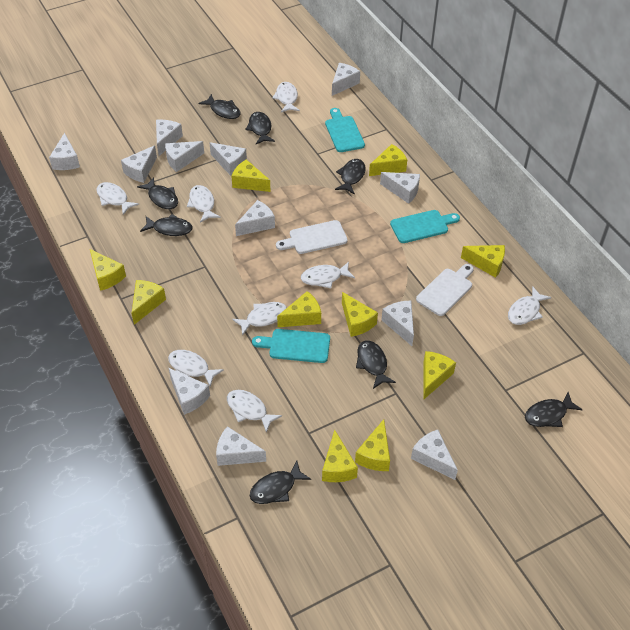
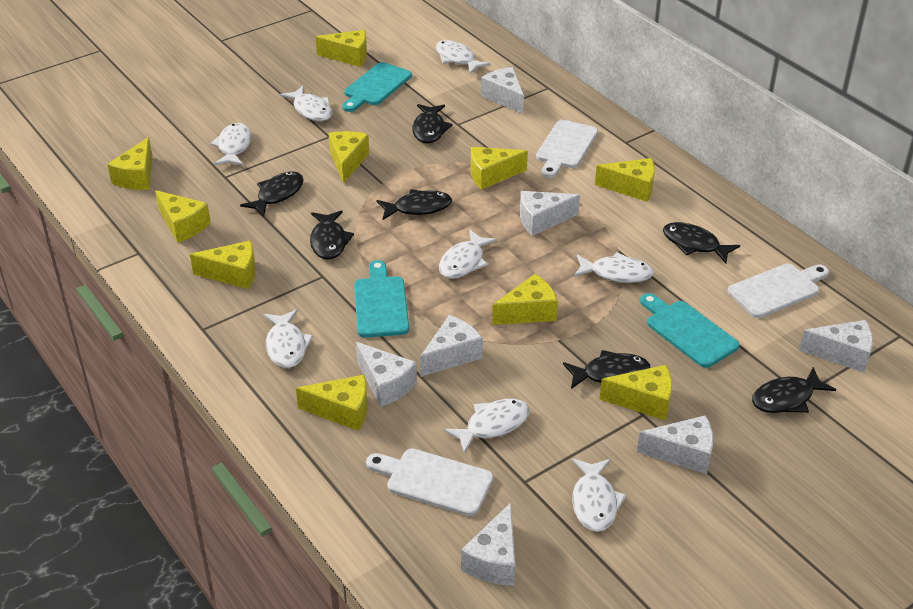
black fish: [137,177,178,209] [140,214,193,236] [199,94,241,119] [245,112,275,144] [250,461,311,504] [335,159,366,195] [356,340,396,389] [525,392,583,427] = 8 -> [240,171,304,217] [310,210,354,259] [377,189,452,220] [412,104,452,143] [563,350,650,389] [663,222,740,263] [752,367,836,413] = 7
white cheese: [49,133,80,170] [121,145,157,183] [156,120,183,156] [165,141,204,172] [169,368,210,415] [210,142,247,176] [216,426,266,466] [235,200,275,236] [332,63,360,96] [380,172,420,204] [381,301,414,346] [411,430,458,480] = 12 -> [356,342,417,407] [420,315,483,377] [461,503,515,585] [481,67,524,114] [520,191,580,236] [637,415,713,474] [799,320,873,373] = 7
white cutting board: [276,220,348,254] [416,264,474,316] = 2 -> [366,448,493,516] [536,120,598,178] [727,264,829,318] = 3

